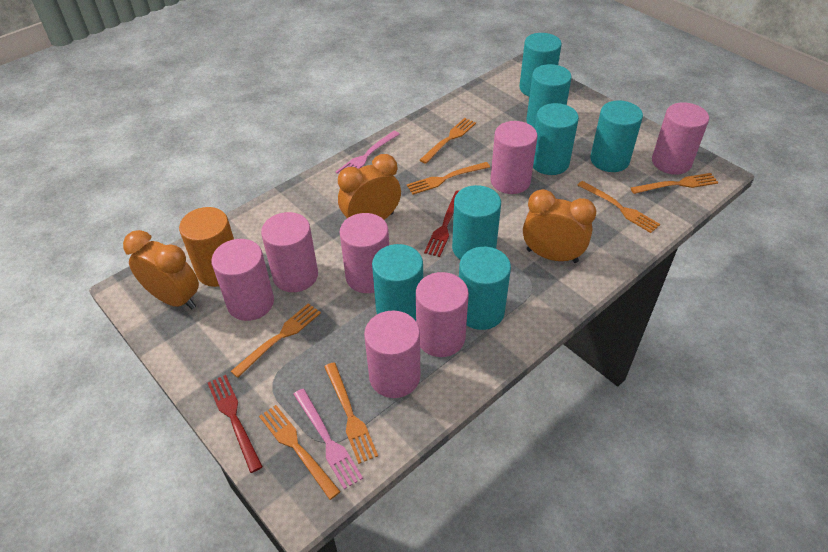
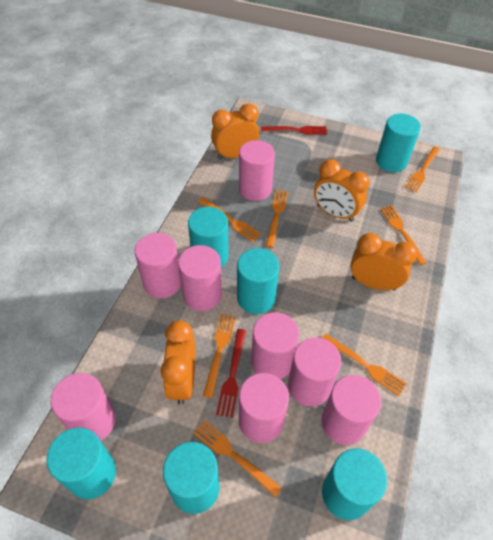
orange clock: [123,230,199,310] [338,154,401,220] [523,189,596,263] = 3 -> [160,320,195,405] [211,104,259,160] [314,159,370,222] [351,233,417,290] = 4
orange cylinder: [179,207,234,287] = 1 -> none = 0
pink cylinder: [211,239,274,321] [261,212,318,292] [340,213,389,293] [364,311,420,398] [416,272,469,357] [490,121,538,194] [652,102,709,175] = 7 -> [51,373,116,441] [135,233,181,298] [178,245,222,311] [239,140,275,201] [239,373,289,443] [251,312,299,379] [288,338,342,407] [321,375,382,445] = 8
pink fork: [293,389,363,489] [335,131,400,174] = 2 -> none = 0
turquoise cylinder: [372,244,423,321] [452,185,501,260] [459,247,511,330] [519,33,562,96] [526,64,571,128] [533,103,579,175] [590,100,643,172] = 7 -> [46,428,116,500] [163,442,220,514] [188,207,229,268] [237,248,280,314] [322,448,388,520] [376,114,421,172] = 6

